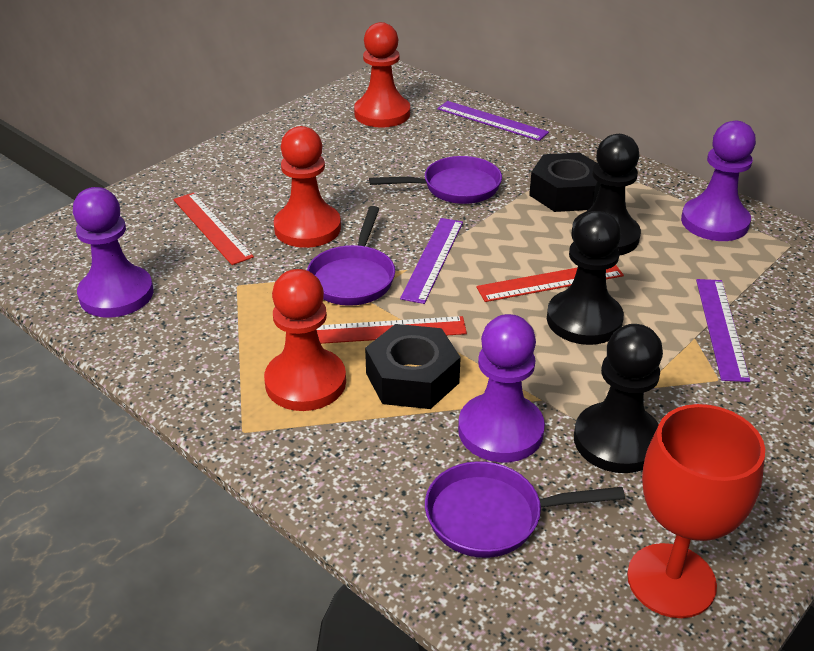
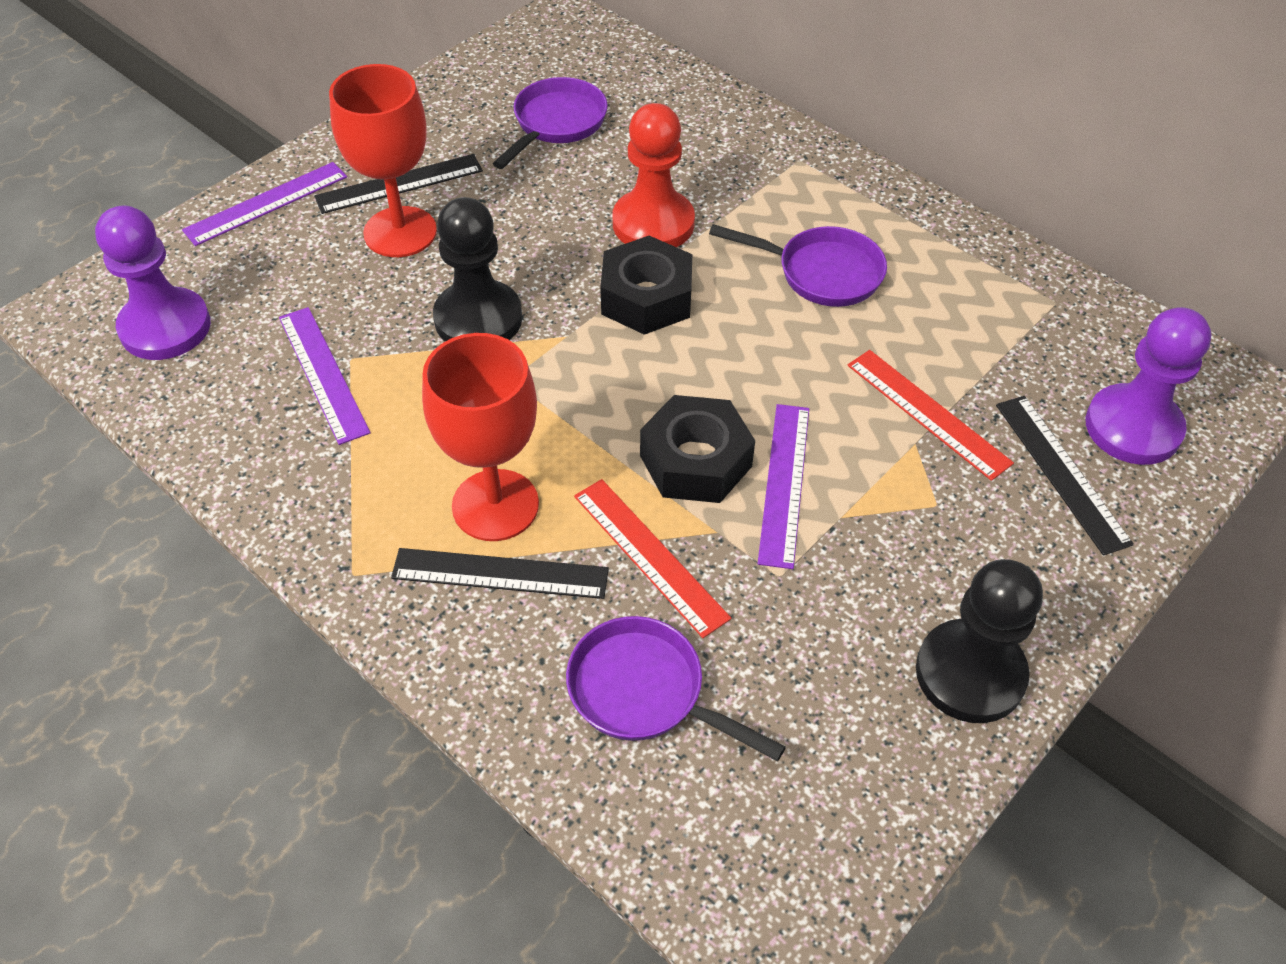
black pawn: [547,211,624,345] [571,134,641,256] [574,324,663,473] = 3 -> [433,197,522,341] [916,559,1043,723] = 2
black ruler: none = 0 -> [314,154,483,214] [391,548,609,599] [996,396,1134,555] = 3
purple pawn: [73,187,153,317] [458,314,545,462] [681,121,756,241] = 3 -> [95,206,211,360] [1085,307,1211,465] = 2
red goblet: [627,404,765,618] = 1 -> [329,64,437,257] [422,333,539,541] = 2
red pawn: [264,269,346,411] [274,126,341,248] [354,22,410,128] = 3 -> [613,103,695,247] = 1
red ruler: [173,193,254,265] [316,316,467,344] [476,265,624,302] = 3 -> [574,479,731,638] [848,350,1014,481] = 2

